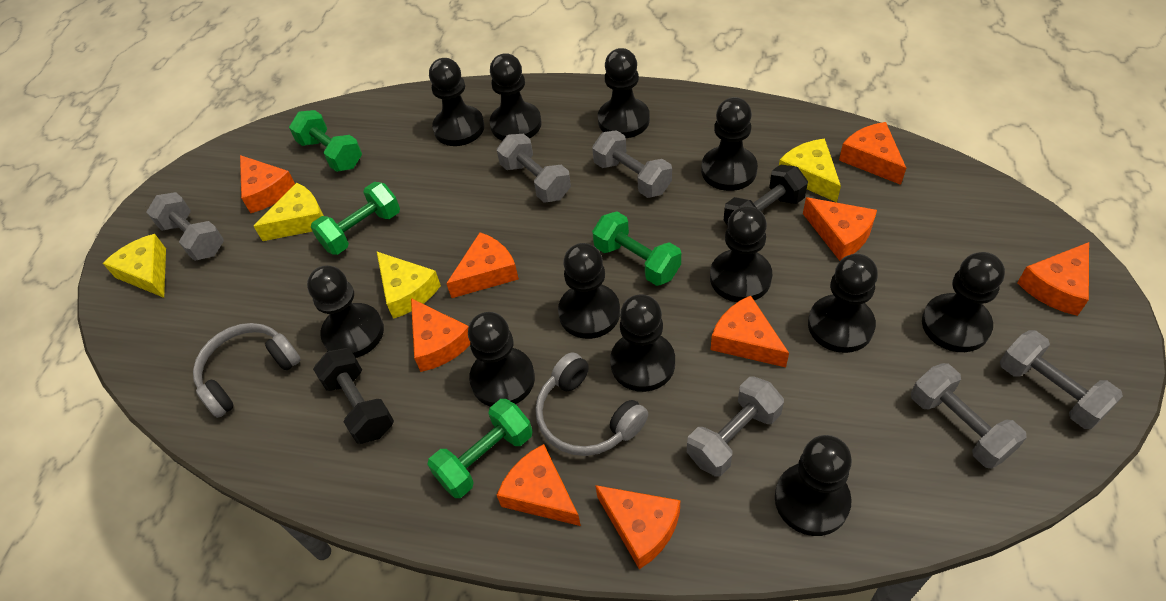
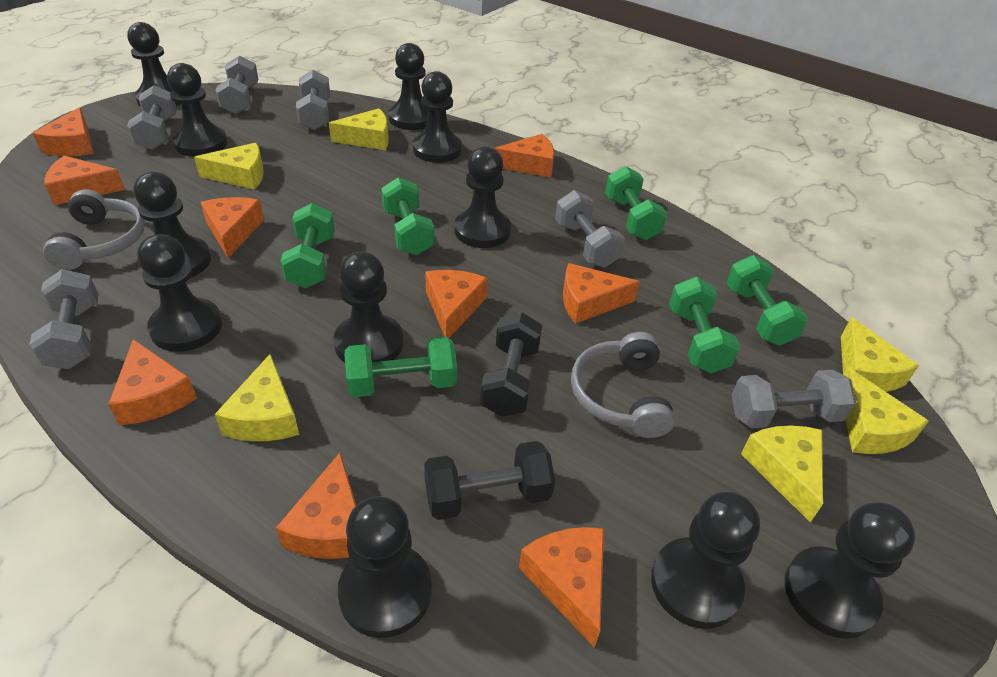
black pawn: [307,266,384,358] [429,58,485,146] [468,312,535,407] [490,53,542,141] [558,243,620,339] [598,48,650,138] [610,294,675,392] [701,97,758,191] [710,206,772,302] [775,435,852,536] [808,254,878,353] [922,252,1005,352] = 12 -> [127,22,180,107] [133,172,211,278] [137,234,222,352] [167,63,227,157] [333,252,404,362] [337,496,432,638] [388,43,428,130] [413,71,462,163] [454,146,511,248] [651,492,760,629] [785,502,915,639] = 11
green dumbbell: [289,110,362,172] [311,182,400,255] [427,399,533,498] [592,211,681,286] = 4 -> [281,203,335,288] [345,336,457,397] [381,177,435,255] [605,166,667,240] [669,277,740,373] [726,255,808,346] = 6
yellow cheese: [103,234,166,298] [254,183,324,241] [377,252,441,319] [779,138,841,202] = 4 -> [194,143,264,190] [215,354,299,441] [329,108,389,150] [741,425,823,522] [841,317,919,392] [845,369,929,454] = 6

